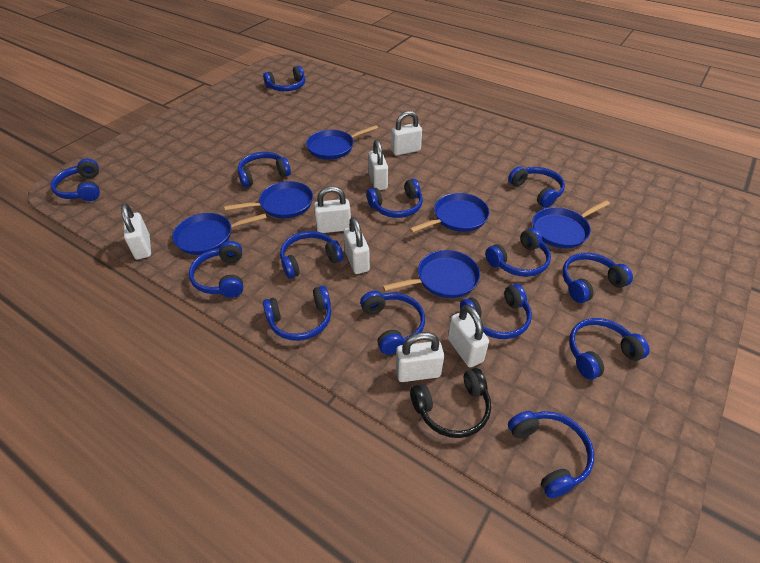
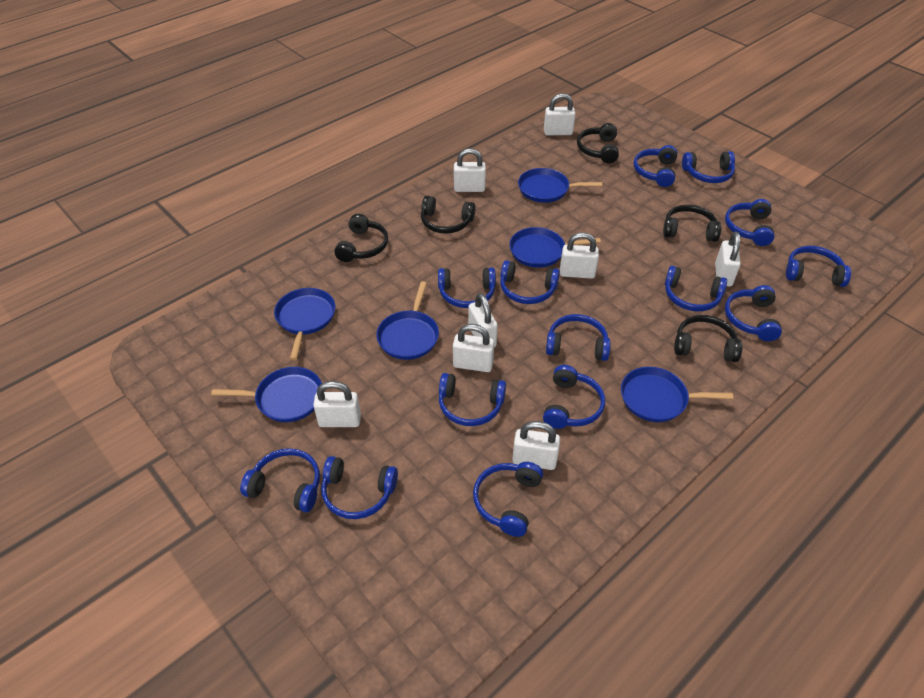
black headphones: [410,368,491,438] = 1 -> [334,214,388,262] [421,196,475,234] [577,123,619,163] [663,205,722,242] [674,315,742,362] = 5
white padlock: [121,203,151,259] [314,186,351,233] [344,217,370,274] [368,139,388,190] [391,111,422,156] [396,332,444,382] [448,305,489,367] = 7 -> [313,381,361,427] [453,324,494,372] [454,148,486,192] [468,293,498,347] [512,421,560,470] [544,93,575,135] [560,232,599,279] [715,232,741,286] = 8

